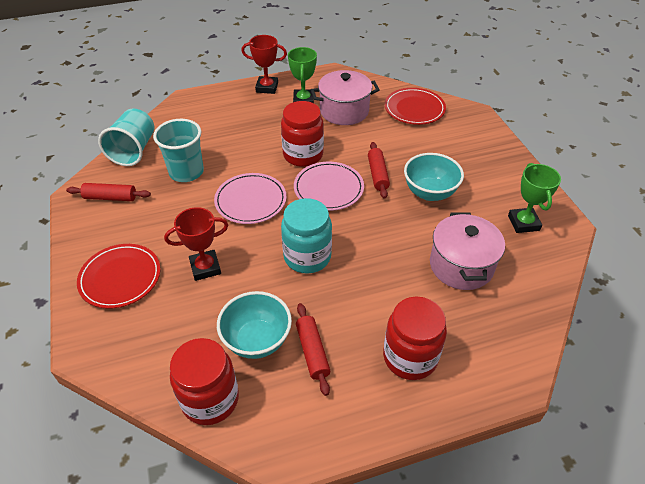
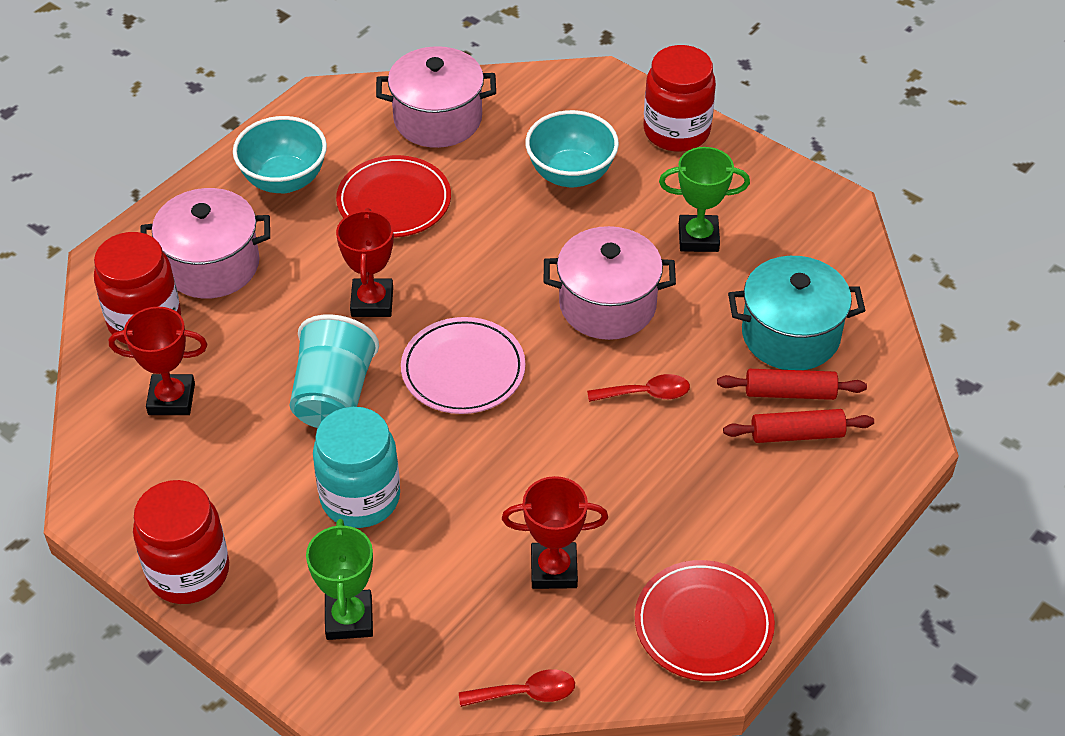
pink plate: [214,173,286,224] [294,162,364,211] = 2 -> [401,317,526,414] = 1
pink pot: [311,70,380,125] [430,212,505,290] = 2 -> [140,188,270,298] [376,46,496,148] [544,226,676,340] = 3
red rolling pin: [66,183,151,201] [296,303,330,396] [368,142,390,199] = 3 -> [717,369,867,400] [723,409,874,443] = 2
red spoon: none = 0 -> [459,669,575,707] [587,374,690,402] = 2
red trophy: [164,207,228,281] [241,35,287,94] = 2 -> [109,307,207,415] [336,208,394,317] [502,476,608,589] = 3
turquoise cup: [98,109,154,166] [153,119,204,182] = 2 -> [289,314,379,428] = 1
turquoise pot: none = 0 -> [728,256,866,370] = 1

